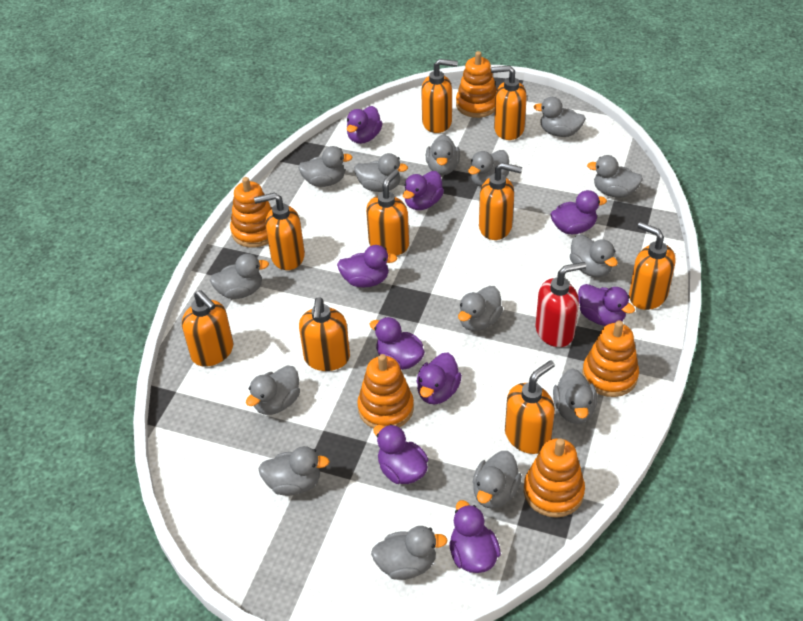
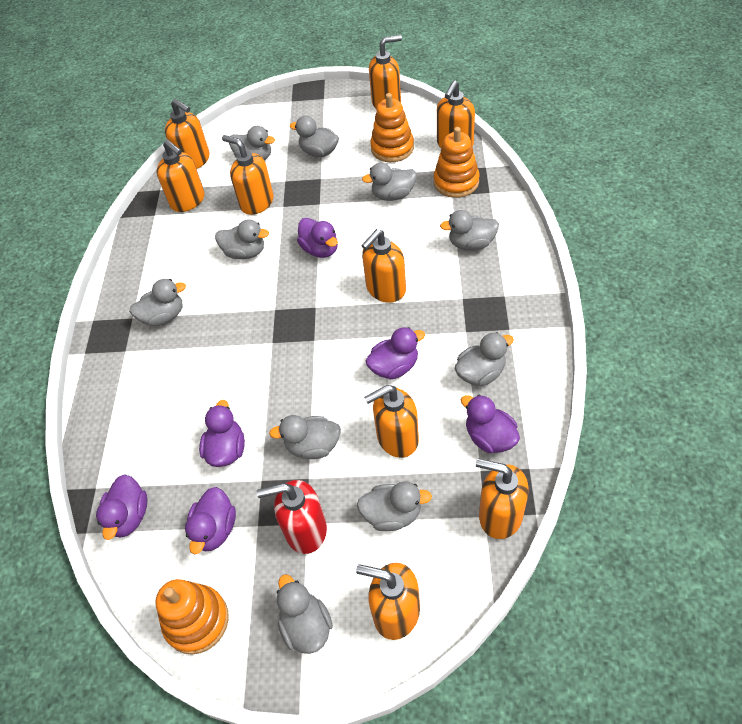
grey duck: [210,254,269,299] [246,366,300,415] [258,446,330,496] [298,146,352,187] [354,153,408,192] [371,526,448,580] [426,134,460,175] [458,286,503,331] [468,150,510,187] [473,451,522,509] [533,97,586,137] [553,368,597,424] [570,234,618,277] [587,155,643,198] = 14 -> [129,279,186,326] [215,219,269,259] [229,126,275,160] [269,415,341,459] [277,574,333,654] [290,116,339,157] [357,481,432,531] [362,163,417,201] [440,210,499,250] [455,332,514,386] = 10
orange stacking toy: [230,177,272,248] [357,354,414,428] [456,51,497,118] [524,438,585,518] [582,321,639,397] = 5 -> [155,579,229,655] [370,93,414,162] [434,127,480,198] = 3
purple duck: [337,245,397,287] [347,106,383,144] [370,317,425,370] [374,424,428,484] [403,171,444,210] [417,353,462,405] [449,500,501,573] [550,190,607,234] [578,284,635,326] = 9 -> [96,475,147,540] [185,487,236,555] [199,400,245,467] [297,218,338,258] [366,327,425,379] [461,395,520,453] = 6

